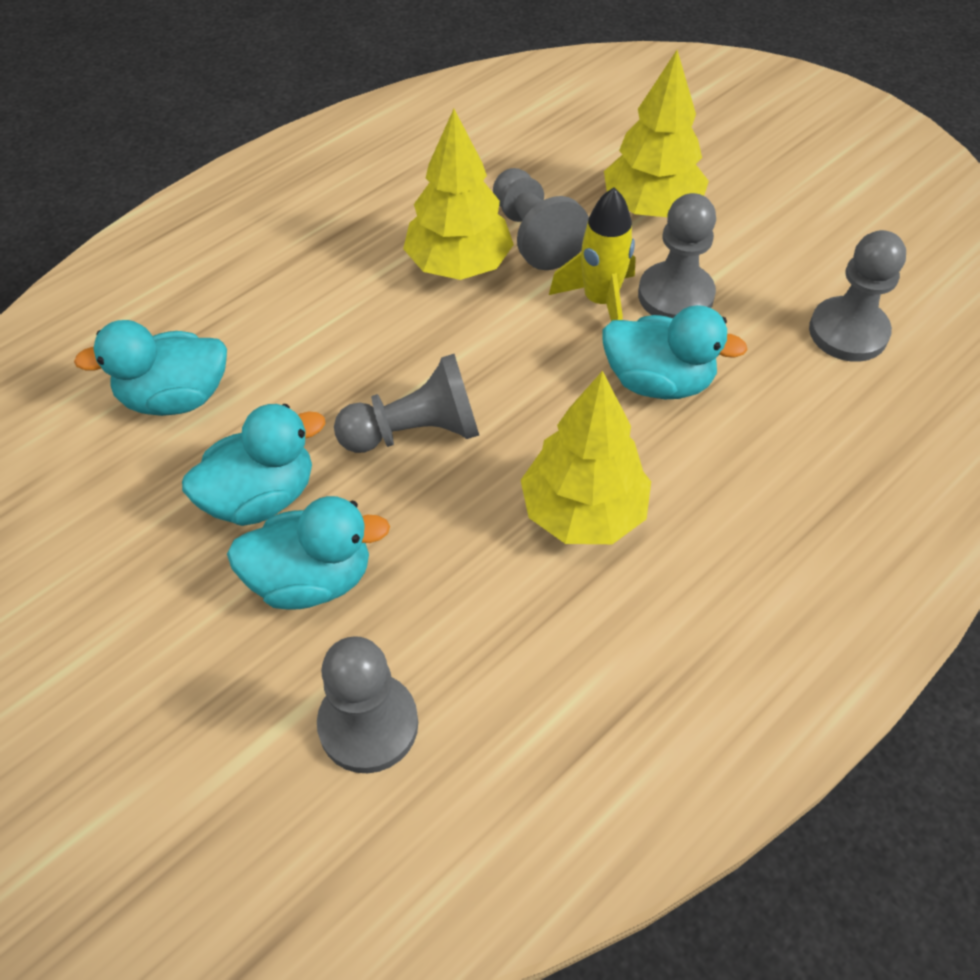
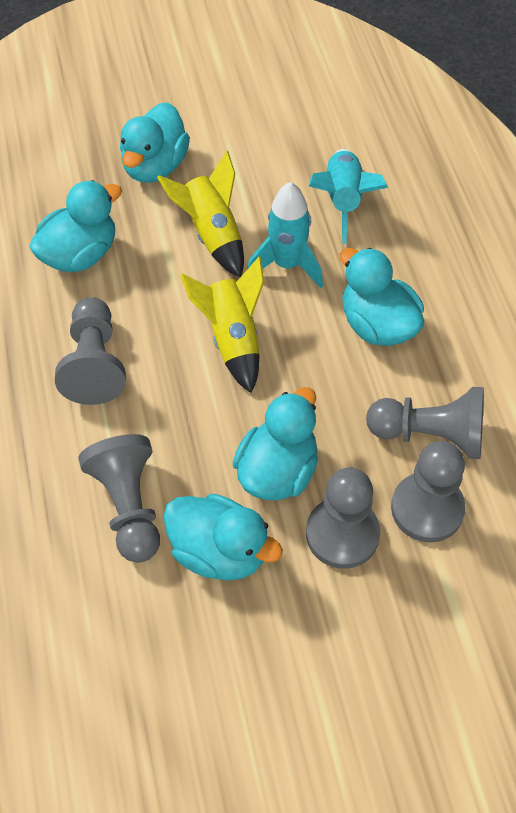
turquoise duck: [74,320,227,416] [182,404,325,526] [227,496,390,610] [603,305,748,399] = 4 -> [29,180,122,272] [120,102,190,183] [163,494,283,580] [232,387,318,501] [340,248,424,346] = 5
turquoise rocket: none = 0 -> [247,182,323,288] [309,149,388,244] = 2
yellow rocket: [549,187,636,321] = 1 -> [157,151,244,277] [180,256,264,393] = 2
yellow tree: [403,109,514,280] [521,371,651,544] [604,50,709,217] = 3 -> none = 0

